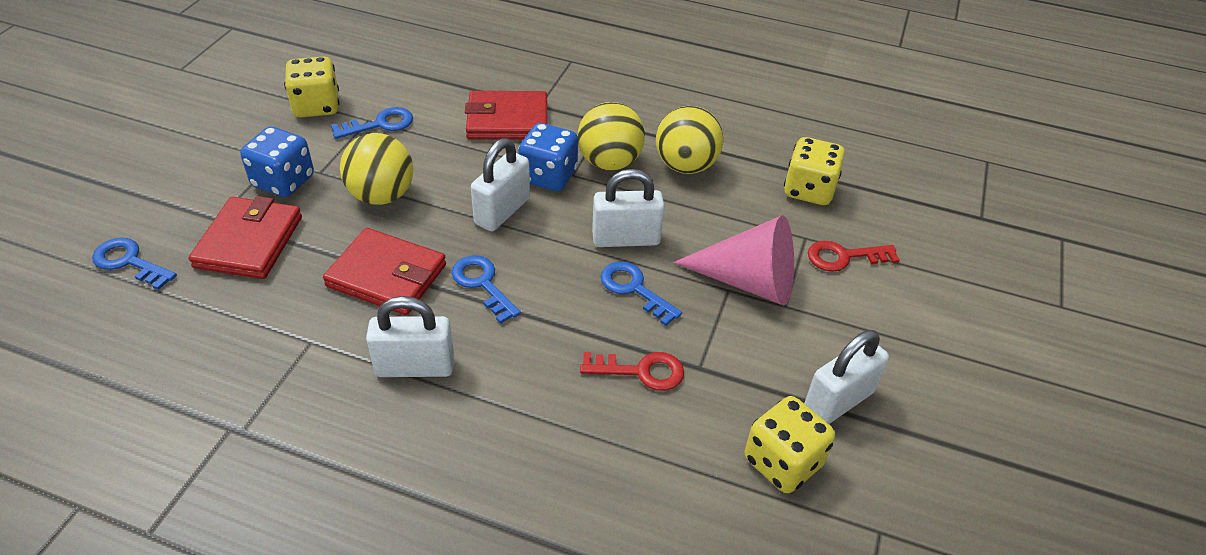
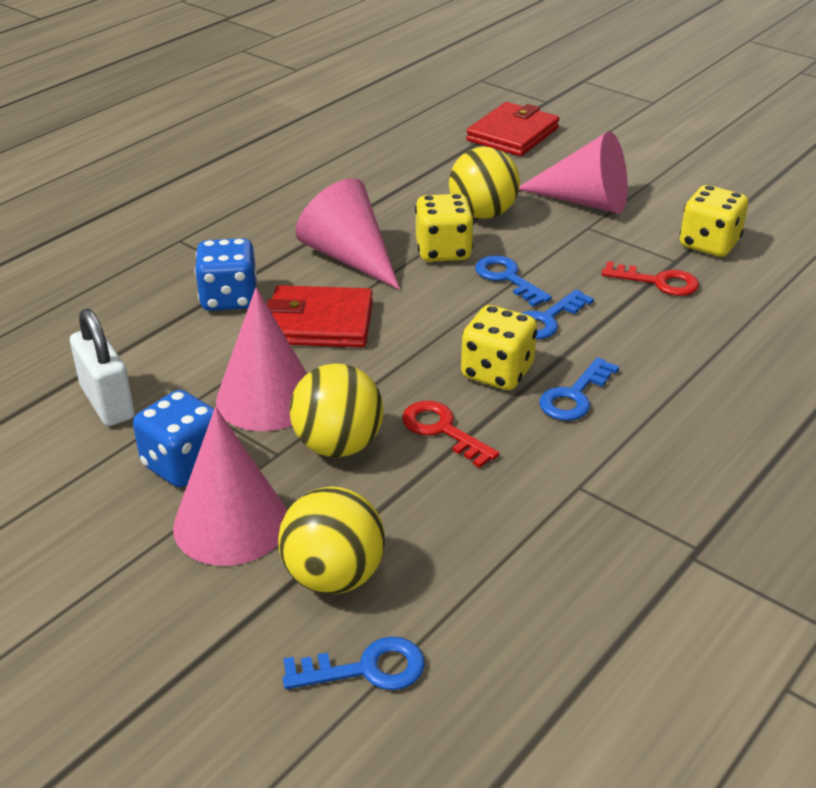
pink cone: [673,215,794,305] = 1 -> [173,407,287,566] [216,288,307,431] [296,178,400,290] [519,131,628,213] = 4
red wallet: [189,196,302,279] [323,228,446,315] [465,91,547,140] = 3 -> [267,285,373,348] [466,102,560,156] = 2
white padlock: [366,296,454,377] [471,138,530,231] [592,169,665,247] [804,330,889,424] = 4 -> [70,308,135,426] = 1

